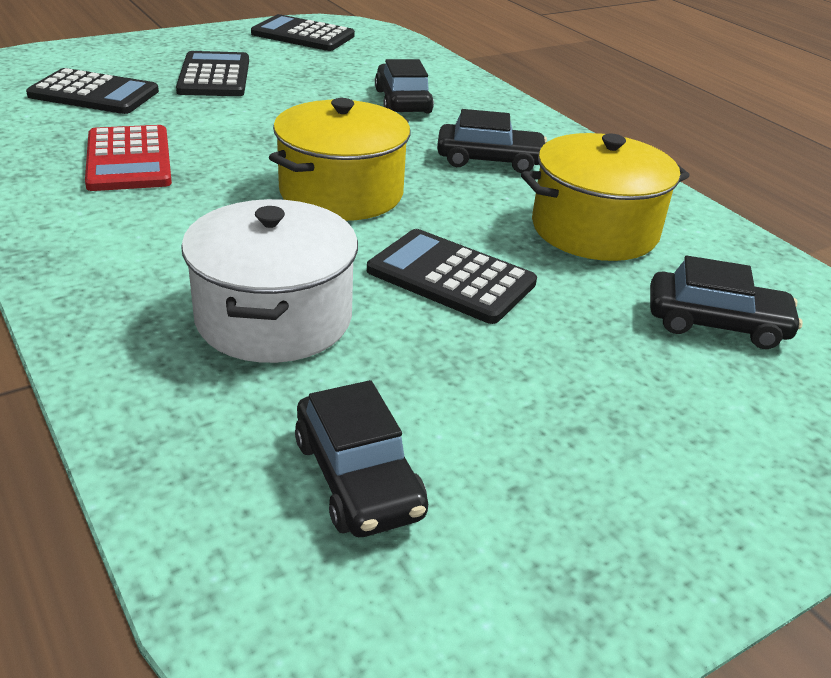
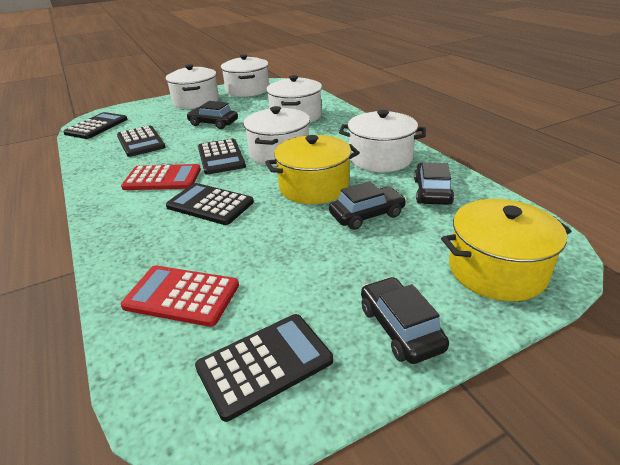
black calculator: [26,68,159,114] [176,51,249,96] [251,14,355,51] [367,229,537,324] = 4 -> [63,112,128,139] [117,125,166,157] [166,183,254,225] [195,314,333,422] [198,139,246,175] = 5
red calculator: [85,125,172,191] = 1 -> [121,164,201,190] [121,265,239,327] = 2
white pot: [181,199,358,363] = 1 -> [166,64,219,109] [221,54,269,97] [243,106,310,166] [266,75,322,123] [339,110,426,172] = 5

